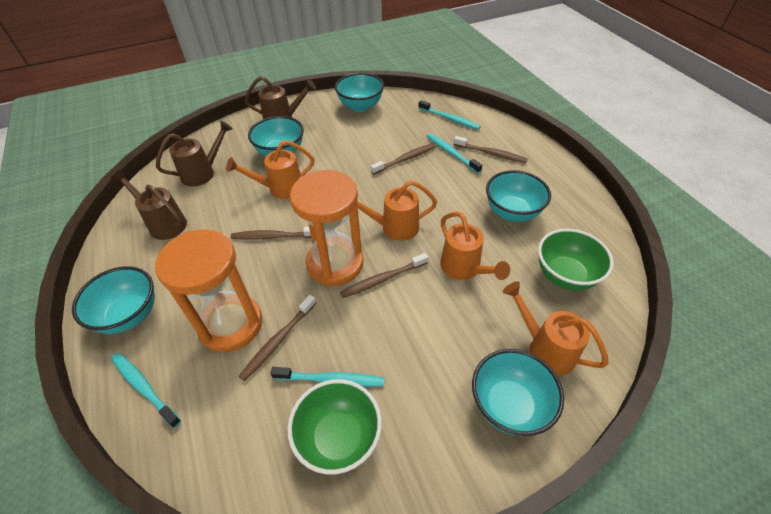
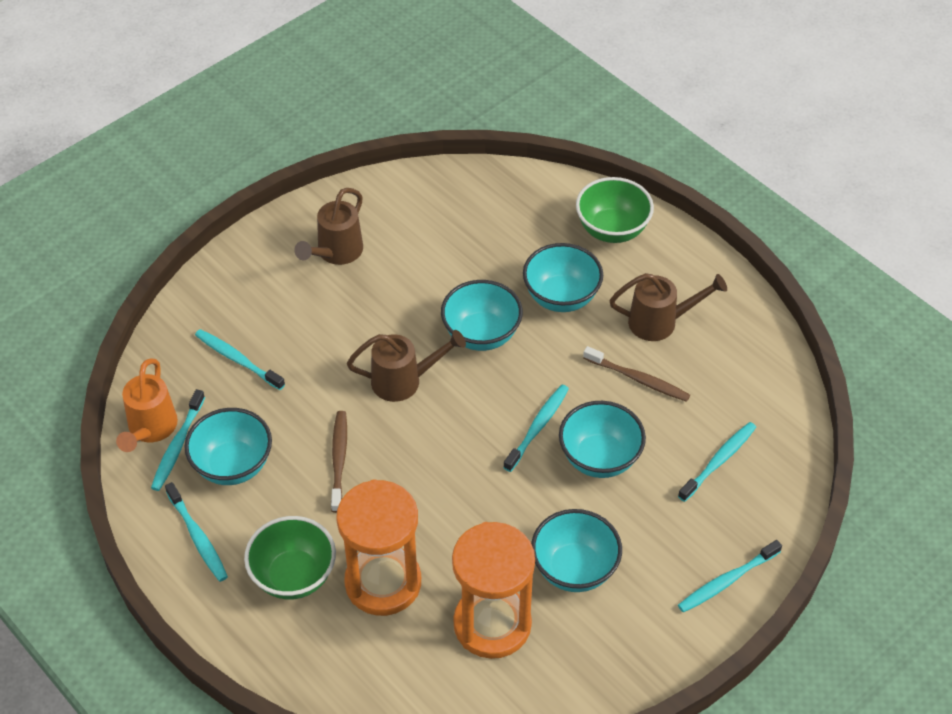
brown toothbrush: [231,227,311,240] [239,295,316,381] [340,253,428,298] [371,143,436,174] [454,136,528,163] = 5 -> [331,411,347,513] [583,346,690,402] = 2
orange watering can: [226,140,314,199] [357,180,437,241] [440,211,510,280] [503,281,609,376] = 4 -> [116,358,178,452] = 1
turquoise toothbrush: [111,353,181,428] [270,367,385,387] [418,100,481,130] [427,133,482,173] = 4 -> [151,389,205,491] [165,482,228,582] [195,329,285,390] [503,385,569,472] [678,422,756,502] [678,540,782,612] = 6

